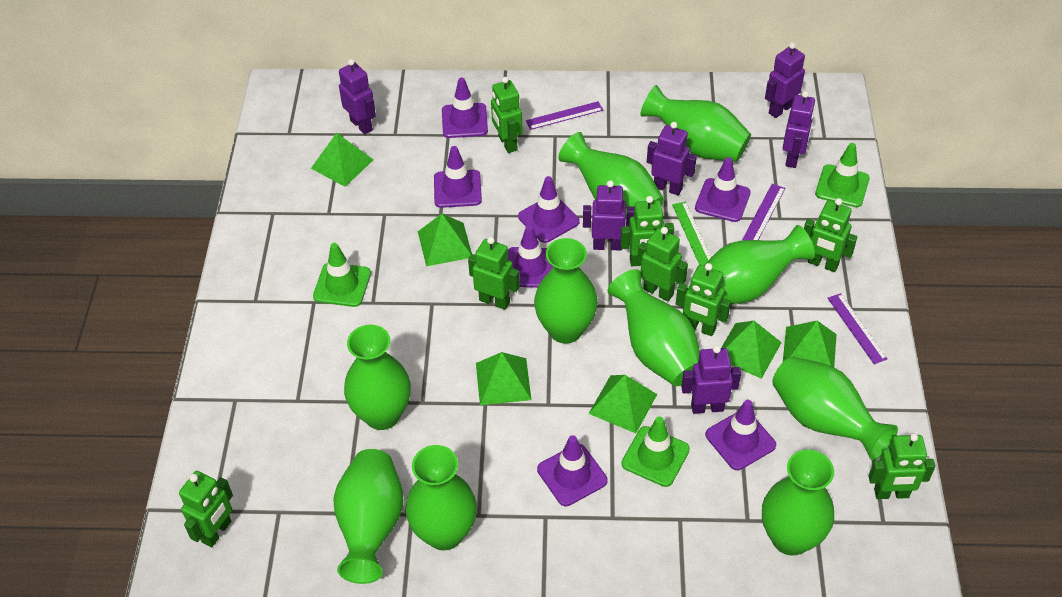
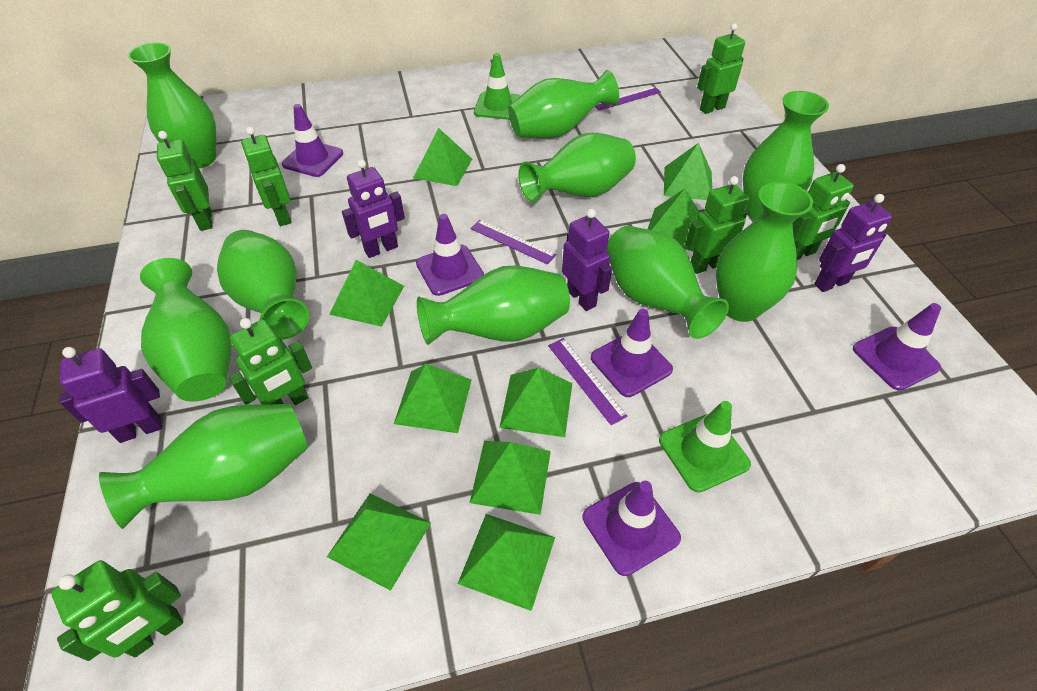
green pyramid: [311,133,373,187] [418,214,472,266] [476,352,531,405] [588,375,657,433] [721,321,782,379] [783,321,837,367] = 6 -> [327,493,431,591] [329,260,404,327] [394,364,472,433] [413,128,472,186] [458,514,555,611] [470,441,551,515] [499,367,572,437] [648,189,700,251] [664,143,712,200] = 9
green robot: [179,471,233,547] [468,237,520,310] [491,77,523,153] [620,196,674,266] [637,227,688,301] [676,263,731,336] [804,198,857,272] [869,433,936,499] = 8 -> [52,560,183,661] [157,131,213,231] [229,318,312,405] [241,127,291,226] [685,176,749,274] [697,23,745,114] [792,164,854,260] = 7
green ruler: [672,202,711,265] = 1 -> none = 0
green traffic cone: [313,243,371,307] [621,416,690,487] [815,143,870,207] = 3 -> [474,53,520,120] [659,401,751,492] = 2
purple robot: [339,59,376,135] [583,180,634,251] [647,122,697,196] [681,345,741,414] [765,42,805,118] [783,91,815,168] = 6 -> [59,347,162,443] [342,159,405,258] [562,209,612,311] [814,194,892,292] = 4
purple traffic cone: [434,146,482,208] [442,77,488,138] [508,225,553,288] [518,176,580,243] [537,435,608,506] [695,157,751,222] [705,400,776,470] = 7 -> [282,104,343,177] [416,214,484,296] [583,481,681,576] [591,309,673,397] [853,303,941,391] = 5

